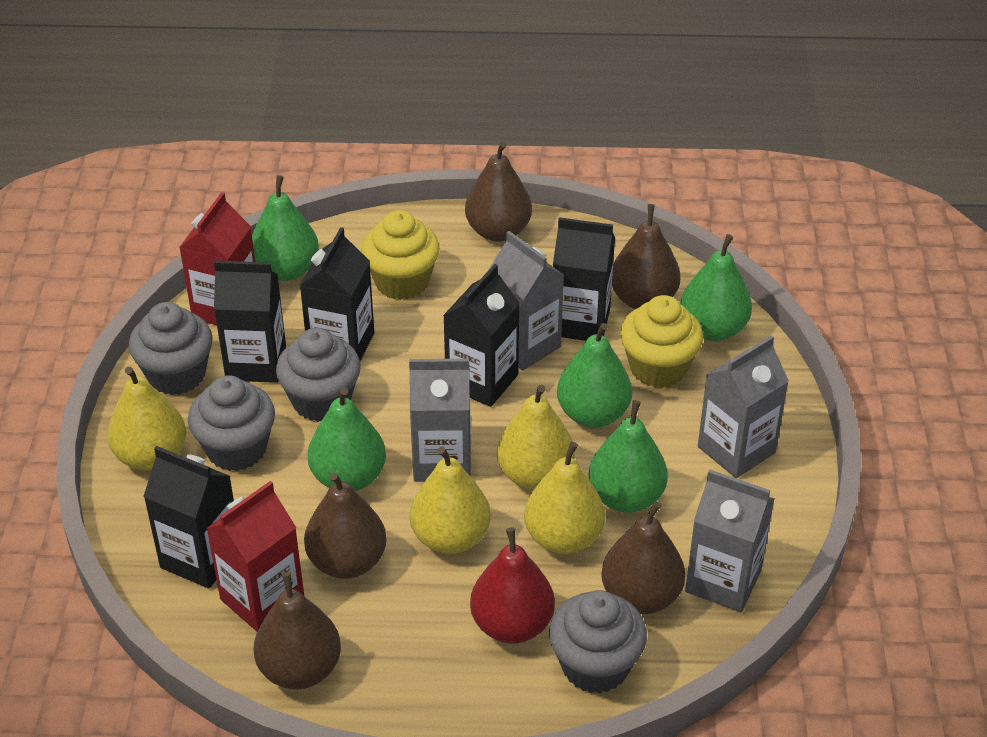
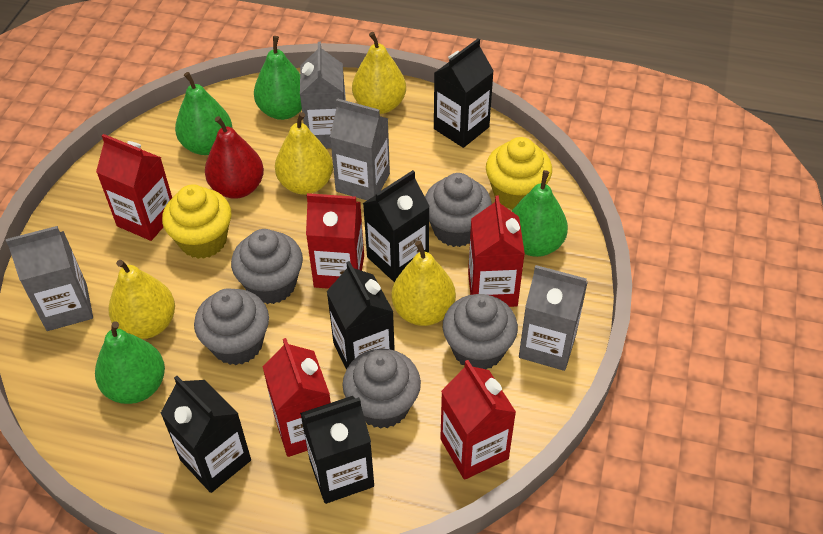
brown pear: [254,572,341,689] [304,472,386,579] [465,142,532,241] [601,501,685,614] [612,204,680,309] = 5 -> none = 0
green pear: [252,175,319,281] [307,388,386,491] [557,323,632,428] [589,400,668,513] [680,234,752,341] = 5 -> [95,321,165,404] [175,72,232,155] [254,36,302,120] [512,170,568,257] = 4
grey cupcake: [129,302,213,395] [188,375,275,471] [276,328,361,422] [549,590,647,694] = 4 -> [194,288,269,365] [231,229,303,304] [342,349,421,429] [425,173,492,247] [443,294,518,369] = 5
red carton: [179,192,255,325] [206,481,304,631] = 2 -> [96,134,172,241] [263,338,331,457] [306,193,364,289] [440,360,516,480] [468,196,525,307] = 5

